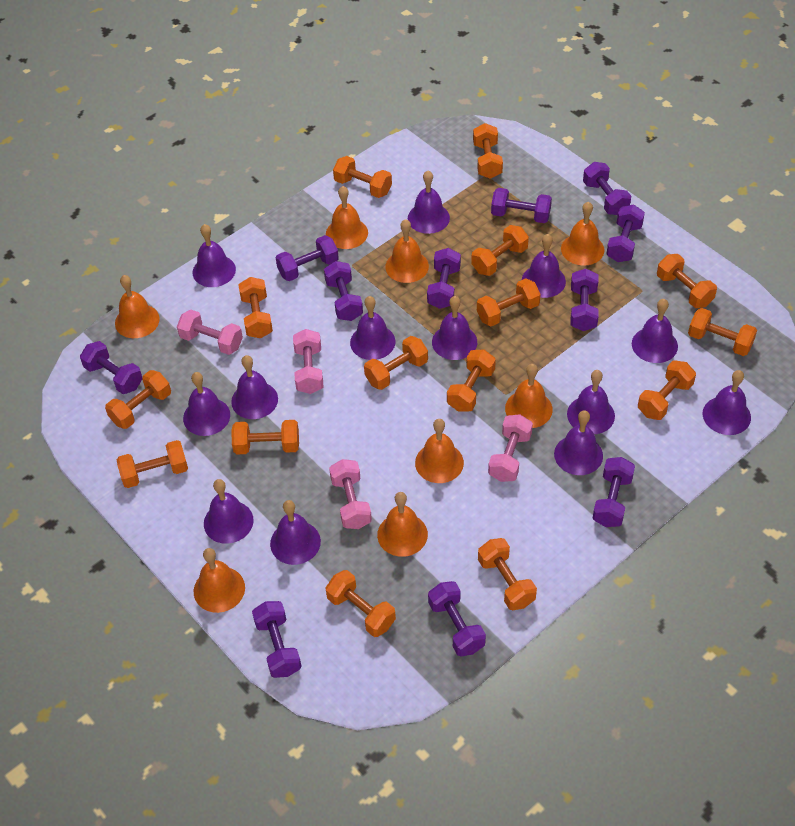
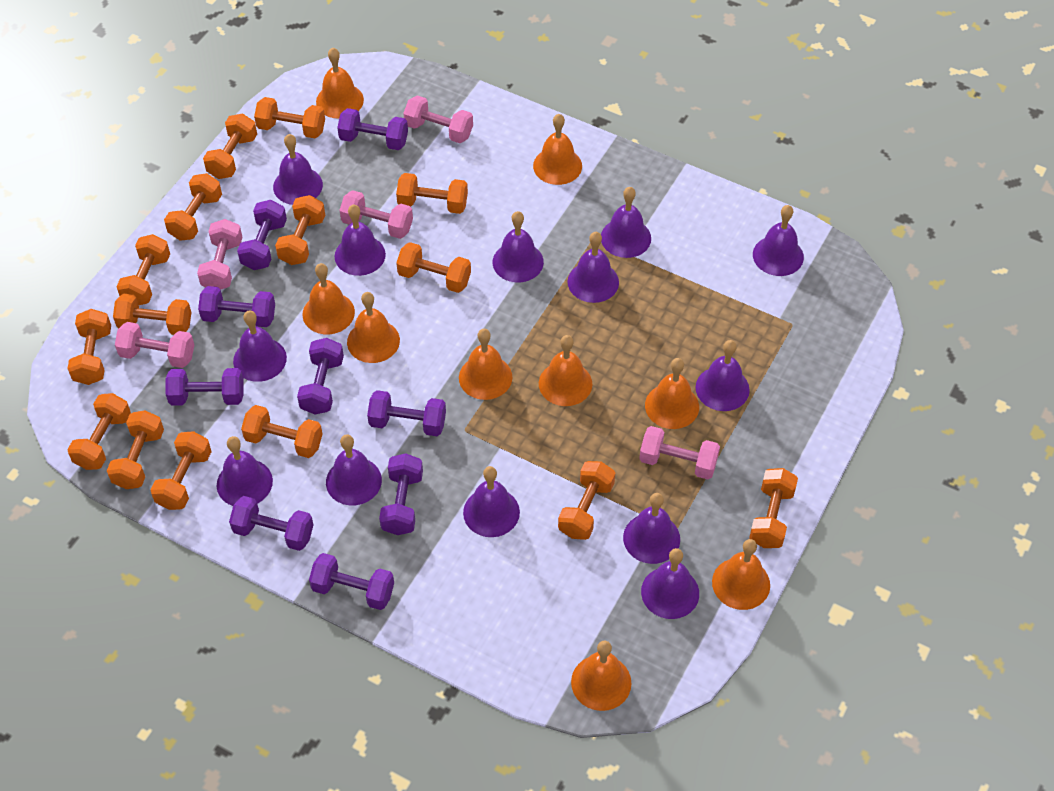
orange bell: [115,275,160,338] [194,548,245,613] [326,186,368,249] [377,492,428,557] [385,219,429,283] [415,419,464,483] [505,364,553,428] [561,202,605,266] = 8 -> [302,263,355,334] [316,48,364,119] [347,292,400,363] [459,329,512,400] [533,114,582,185] [539,335,592,406] [571,641,632,711] [645,358,699,429] [712,539,770,610] = 9
pink dumbbell: [177,310,243,355] [293,329,323,394] [329,459,372,529] [488,414,533,482] = 4 -> [115,322,194,368] [197,219,242,290] [340,190,413,239] [403,95,473,143] [639,426,720,479] = 5
purple dumbbell: [80,341,142,394] [252,601,302,678] [276,235,339,281] [324,261,363,321] [427,248,461,309] [428,581,486,656] [491,188,552,223] [570,269,599,331] [583,162,631,215] [593,457,635,527] [606,204,645,262] = 11 -> [165,368,244,406] [198,286,275,327] [229,496,314,551] [237,200,287,270] [297,338,344,414] [309,553,394,610] [337,108,408,150] [367,390,446,436] [379,453,423,535] = 9

